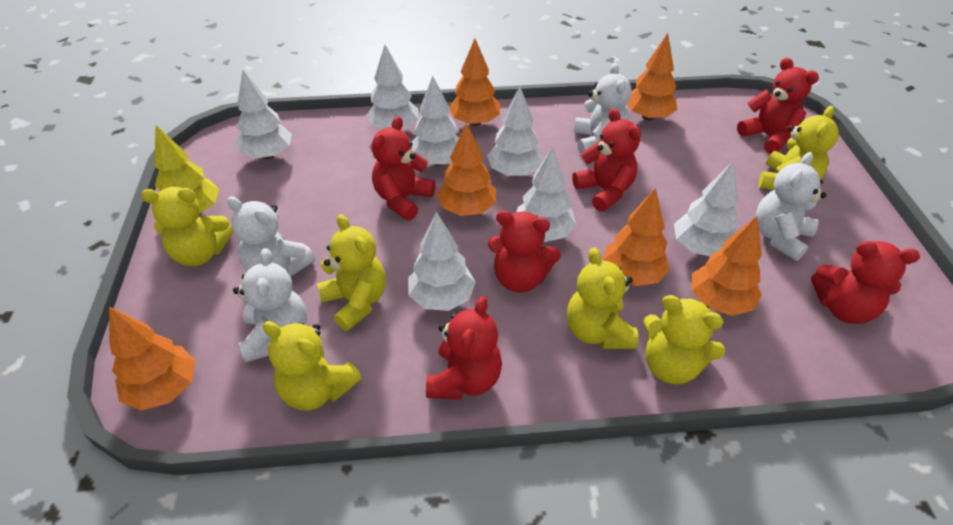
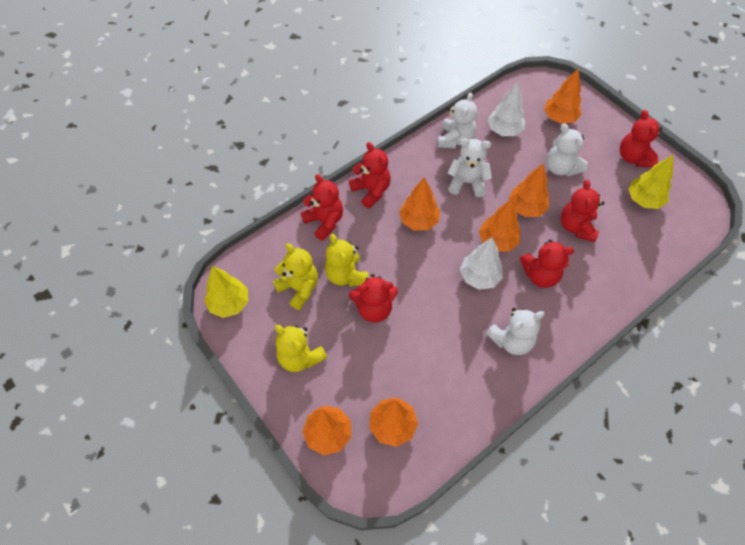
white tree: [236,70,292,159] [366,45,418,129] [408,212,476,311] [411,76,459,166] [487,86,544,177] [516,147,577,242] [674,161,738,256] = 7 -> [460,237,503,290] [488,82,525,136] = 2
yellow teddy bear: [141,187,233,266] [263,321,362,411] [317,214,386,331] [567,247,638,349] [643,295,725,384] [758,106,839,190] = 6 -> [273,243,318,310] [275,325,327,372] [325,234,369,287] = 3
yellow tree: [154,125,219,214] = 1 -> [204,266,248,318] [628,155,674,209] = 2

